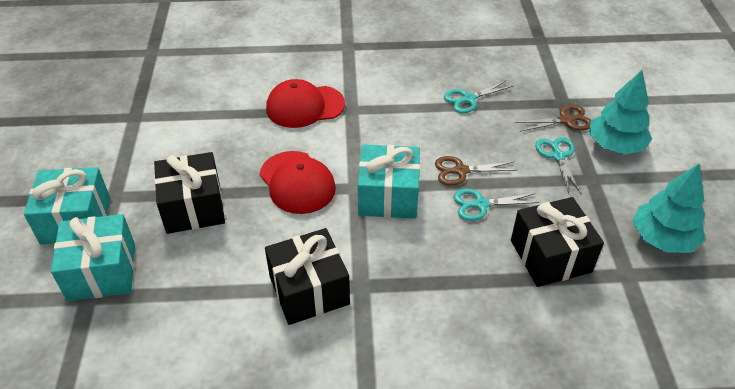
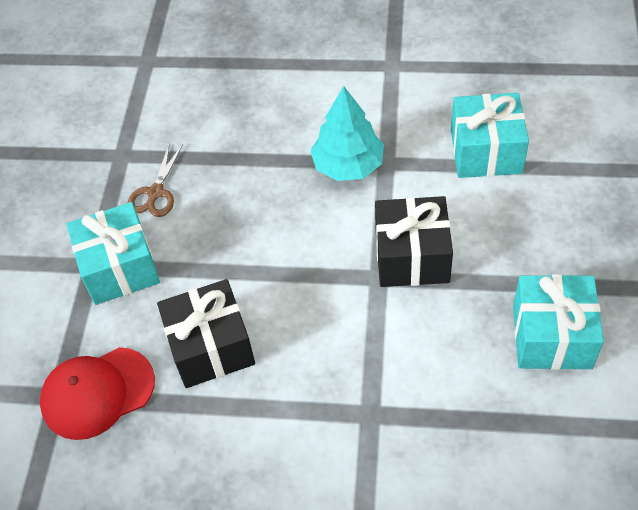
black gift: [154,152,225,234] [265,228,350,325] [511,197,604,287] = 3 -> [157,279,255,388] [375,196,453,287] = 2
brown scissors: [435,156,517,186] [515,105,591,131] = 2 -> [128,142,183,217] = 1
red cap: [260,151,336,214] [266,79,345,128] = 2 -> [40,347,155,440] = 1
turquoise scissors: [444,80,513,113] [453,189,540,221] [535,137,582,195] = 3 -> none = 0
turquoise tree: [589,70,652,155] [633,164,705,253] = 2 -> [310,86,384,181] = 1

